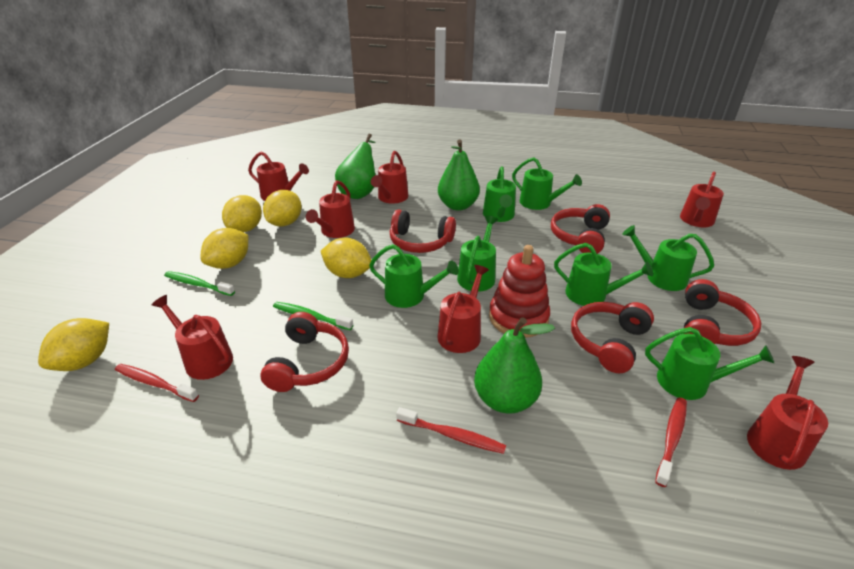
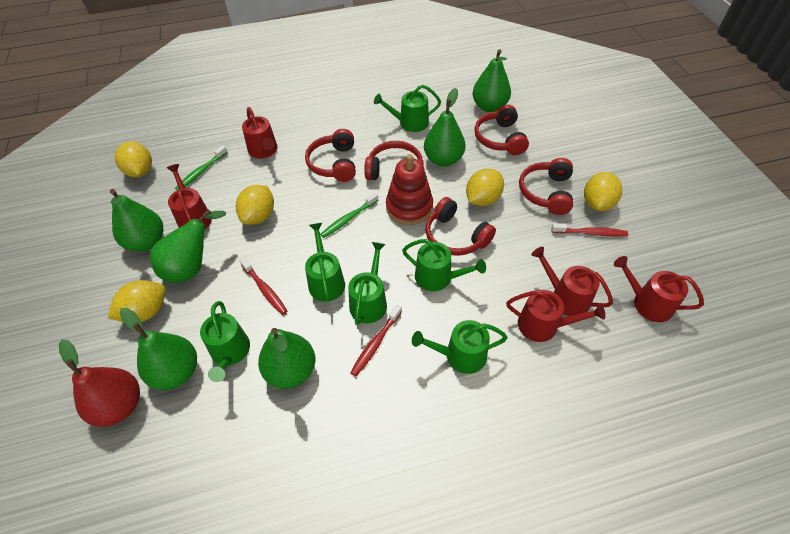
green pear: [335,134,376,199] [438,140,480,211] [474,317,555,414] = 3 -> [110,189,163,252] [120,308,197,390] [150,209,226,283] [258,328,315,389] [424,88,466,166] [472,49,511,112] = 6
green watering can: [369,244,459,308] [457,216,498,292] [483,166,516,222] [512,157,582,210] [554,243,653,306] [622,225,714,291] [645,327,774,400] = 7 -> [200,301,250,382] [305,223,345,302] [348,242,387,325] [374,85,441,132] [402,239,486,291] [412,320,508,374] = 6
red pear: none = 0 -> [59,339,140,427] = 1
red watering can: [152,295,233,380] [248,152,309,201] [306,180,355,238] [371,151,408,204] [437,265,489,353] [680,172,724,227] [747,356,828,470] = 7 -> [167,164,212,229] [242,107,278,159] [506,290,605,342] [531,247,613,316] [614,256,704,322] = 5

